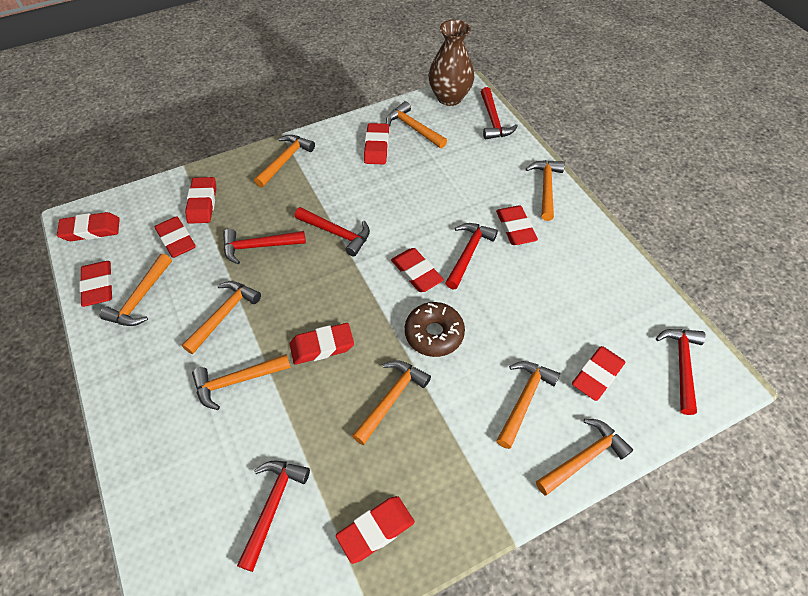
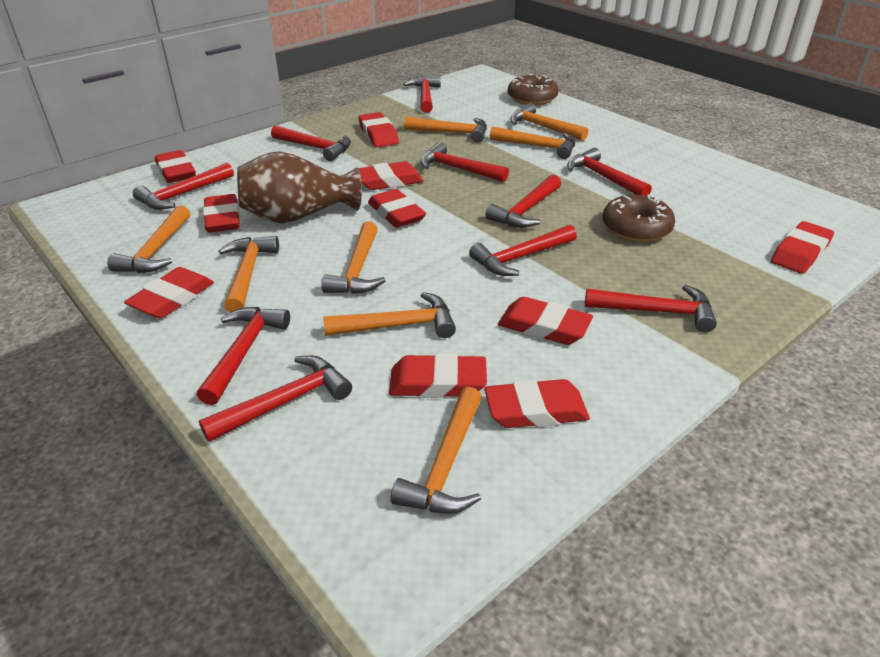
brown donut: [405,302,465,357] = 1 -> [508,74,558,105] [602,195,675,242] = 2
orange hammer: [100,253,172,326] [182,281,261,354] [192,354,291,410] [254,135,315,188] [352,360,431,445] [386,101,447,148] [496,361,560,449] [526,160,565,221] [536,419,633,495] = 9 -> [107,205,190,273] [219,236,279,312] [321,221,386,294] [323,292,456,338] [391,387,482,514] [404,117,487,143] [490,126,575,159] [510,103,588,141] = 8
red hammer: [223,229,306,264] [237,460,310,572] [295,207,370,257] [445,223,498,289] [481,87,518,139] [656,329,706,415] = 6 -> [133,163,234,210] [197,307,290,405] [199,356,352,442] [271,125,351,161] [403,75,441,113] [420,142,509,182] [469,225,577,276] [485,175,561,228] [567,148,652,196] [585,285,717,332] = 10

